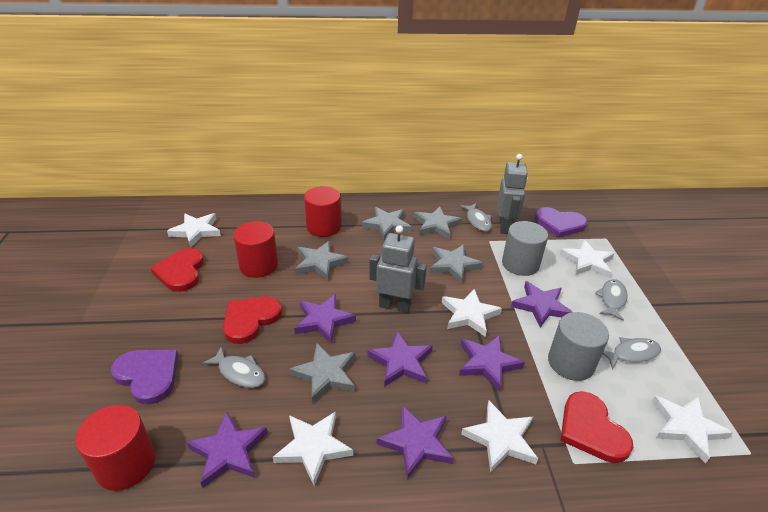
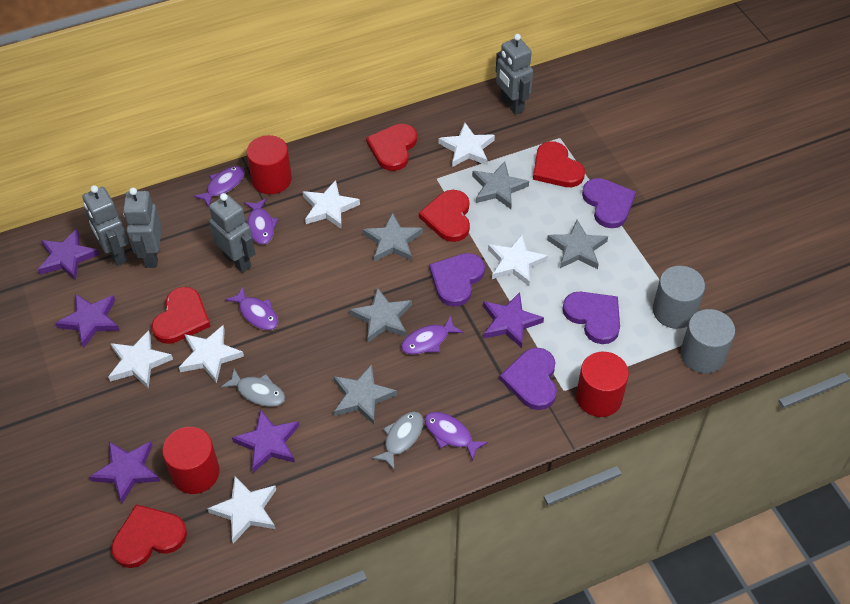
grey fish: [202,347,265,388] [460,203,492,231] [595,279,628,321] [603,337,661,369] = 4 -> [221,369,285,407] [372,412,423,470] = 2
grey robot: [369,225,427,313] [497,154,528,234] = 2 -> [82,185,129,266] [123,188,162,268] [209,193,255,273] [496,34,533,115] = 4
purple fish: none = 0 -> [193,166,245,207] [225,286,278,330] [244,198,278,244] [401,316,463,355] [425,412,488,461] = 5
purple heart: [111,350,178,405] [534,207,587,238] = 2 -> [429,253,485,307] [500,348,557,410] [562,292,620,344] [582,178,636,228] = 4
purple star: [186,412,268,488] [294,294,356,343] [367,331,433,387] [377,405,454,480] [459,335,525,392] [511,281,572,327] = 6 -> [38,229,100,281] [55,294,120,348] [89,441,160,503] [232,409,299,473] [483,292,544,348] = 5
red heart: [151,248,204,292] [223,296,282,344] [560,391,633,463] = 3 -> [111,504,187,568] [151,287,211,344] [366,124,417,171] [419,190,470,242] [533,142,585,187] = 5

